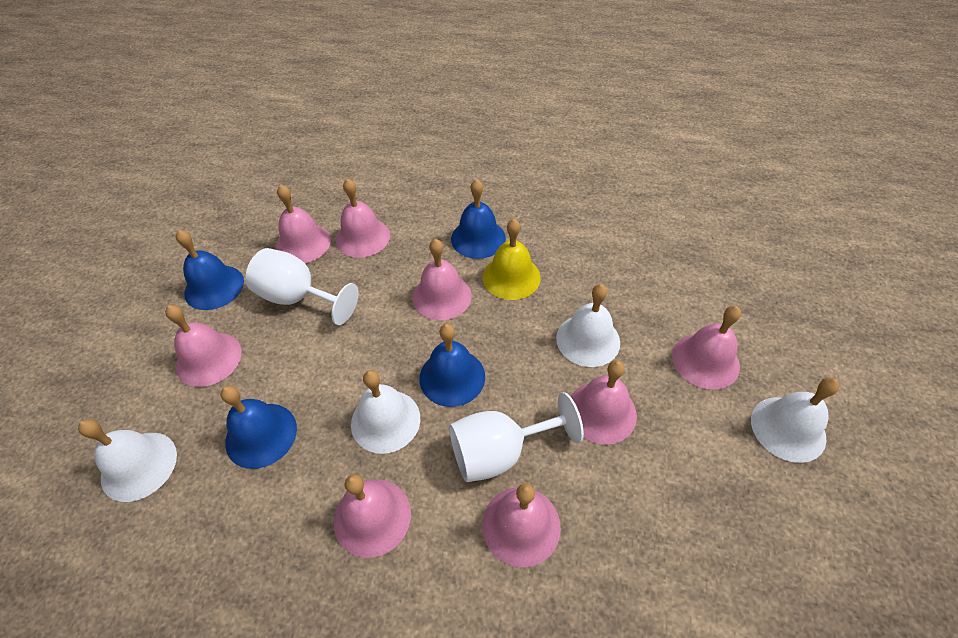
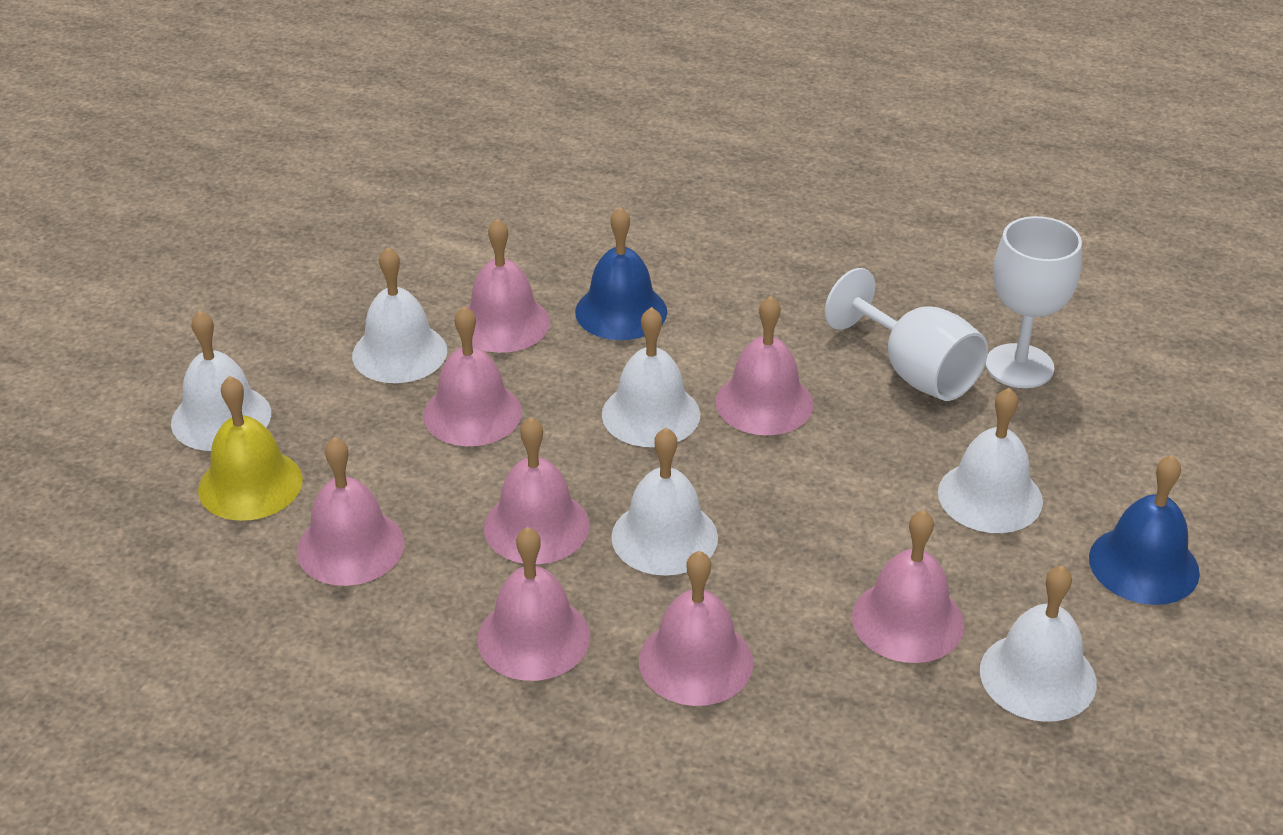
blue bell: [176,230,244,310] [220,386,297,469] [419,324,485,407] [451,179,506,259] = 4 -> [575,207,667,340] [1089,455,1200,605] = 2
white bell: [78,419,177,502] [351,370,420,454] [556,284,620,367] [751,378,839,463] = 4 -> [171,311,271,451] [352,247,447,383] [602,307,700,447] [611,428,718,576] [938,388,1043,533] [980,566,1097,722] = 6

